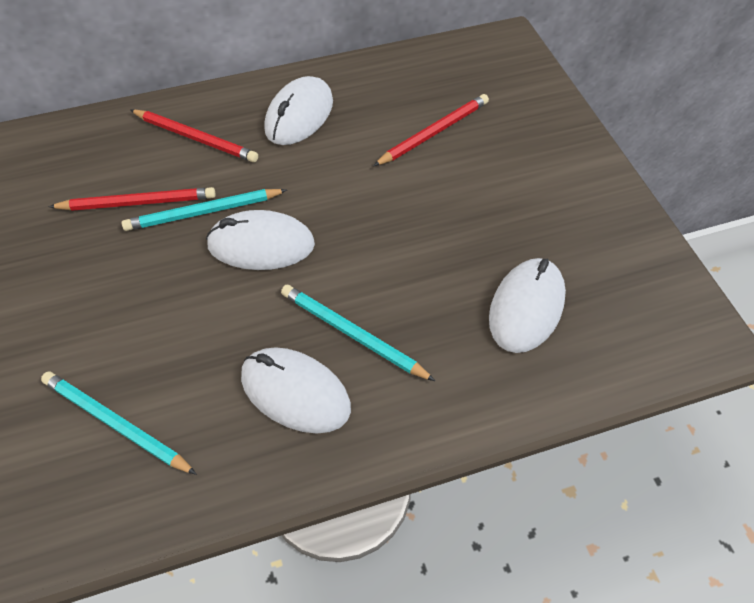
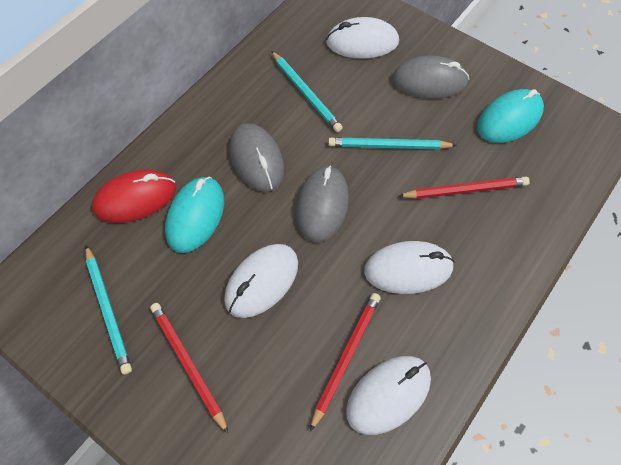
grey mouse: none = 0 -> [230,123,284,192] [296,165,349,242] [392,55,469,99] = 3
red mouse: none = 0 -> [92,169,176,223] = 1
turquoise mouse: none = 0 -> [165,177,224,253] [477,89,544,143] = 2

